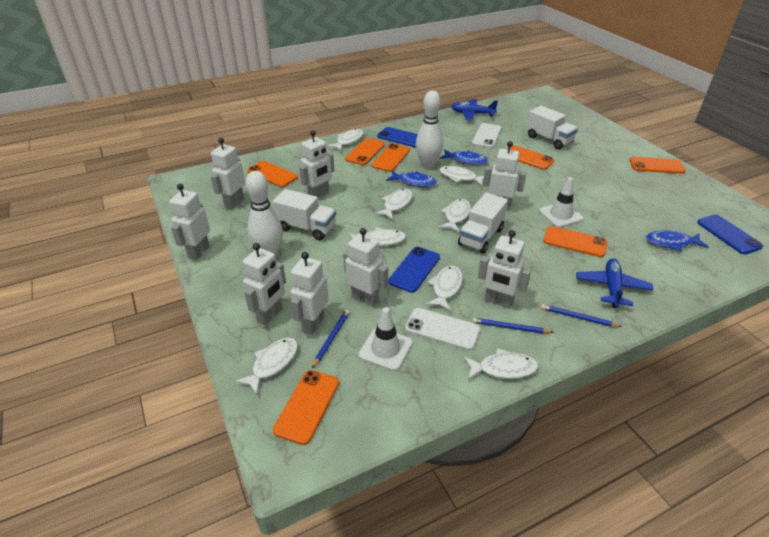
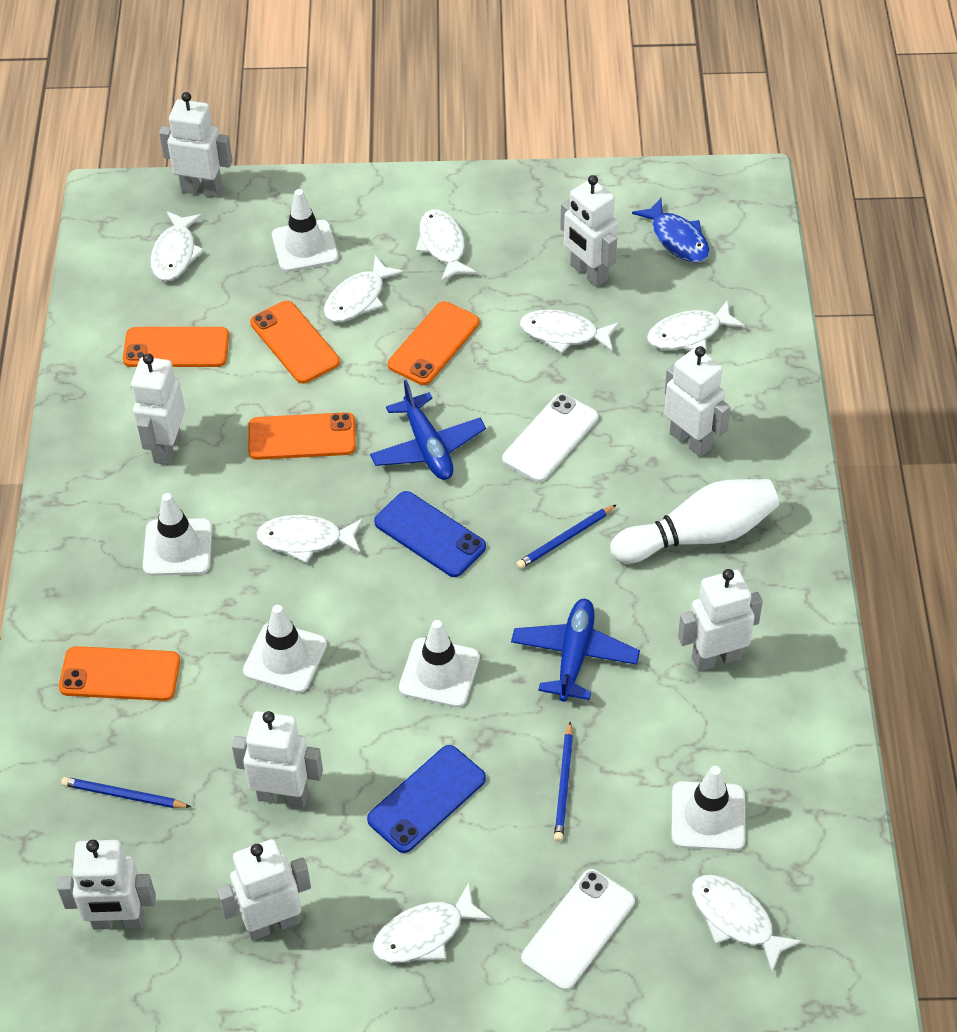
blue fish: [386,170,437,187] [440,149,488,165] [646,231,708,252] = 3 -> [632,198,710,263] = 1
blue phone: [377,127,418,147] [388,247,440,293] [697,214,763,255] = 3 -> [367,745,486,853] [374,491,486,577] = 2
orange phone: [247,161,298,187] [273,370,339,445] [345,138,385,165] [372,143,410,172] [507,145,554,170] [543,226,608,257] [629,157,686,174] = 7 -> [59,646,180,701] [123,327,229,367] [248,412,356,460] [250,301,340,384] [388,301,479,385] = 5
white bowling pin: [246,171,283,258] [416,91,443,169] = 2 -> [610,479,779,563] = 1
white traffic cone: [358,307,413,371] [539,177,584,228] = 2 -> [143,493,212,576] [243,605,327,693] [272,189,339,272] [399,620,480,707] [671,766,745,851] = 5
white truck: [272,189,336,240] [458,193,508,253] [527,106,578,149] = 3 -> none = 0

